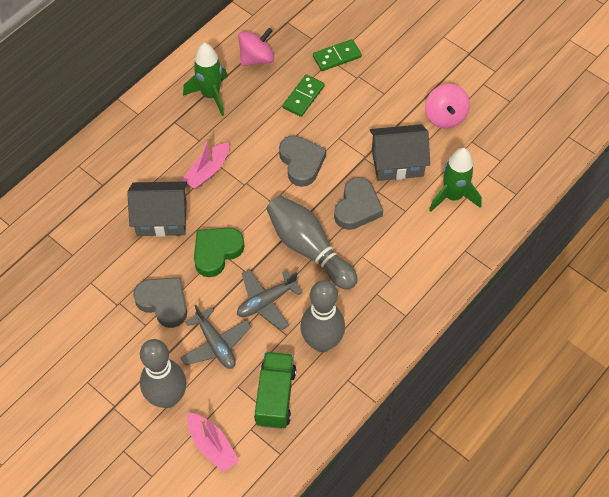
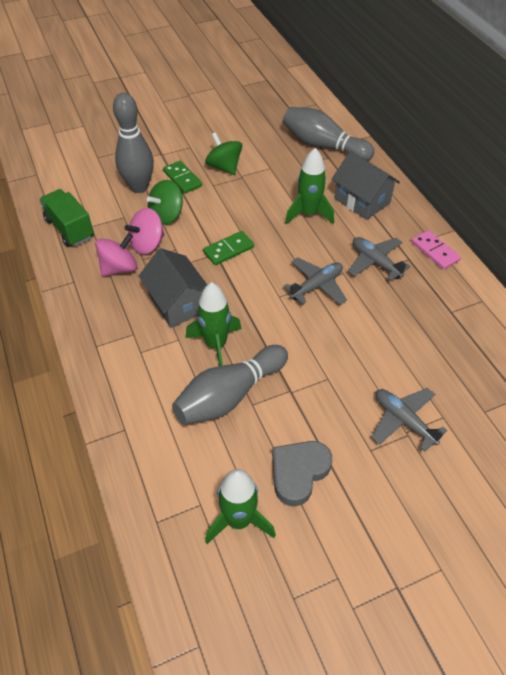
green heart: [194,227,244,277] = 1 -> none = 0
green rocket: [183,43,228,116] [429,148,482,212] = 2 -> [186,282,242,366] [205,469,276,544] [285,148,334,224] = 3
green spinning top: none = 0 -> [147,180,183,225] [205,132,242,175] = 2
grey heart: [133,277,187,328] [279,136,326,187] [334,177,383,230] = 3 -> [272,441,332,506] = 1
grey plane: [180,305,252,369] [237,269,303,330] = 2 -> [283,258,347,305] [348,237,410,281] [372,388,447,452] = 3
pink boat: [182,137,229,189] [187,412,239,472] = 2 -> none = 0
pink domino: none = 0 -> [411,230,461,270] = 1

